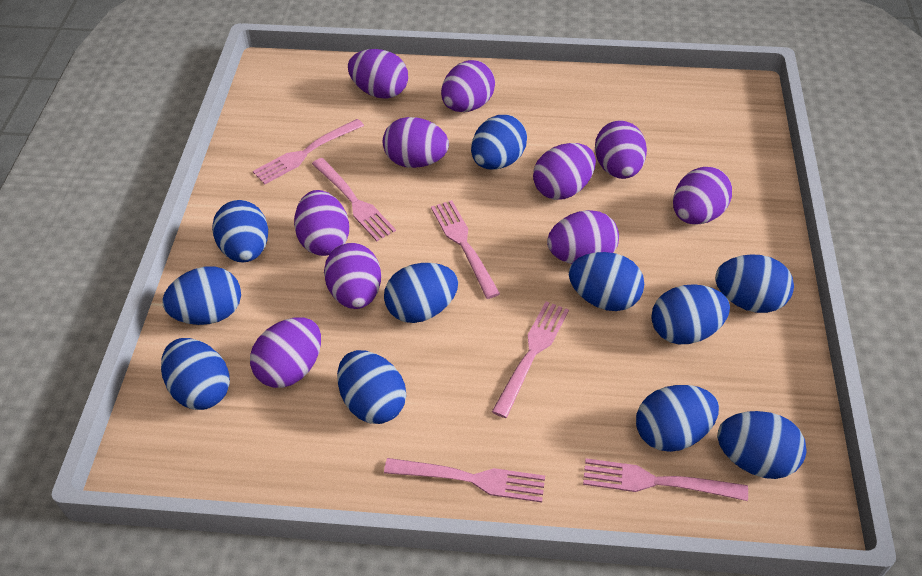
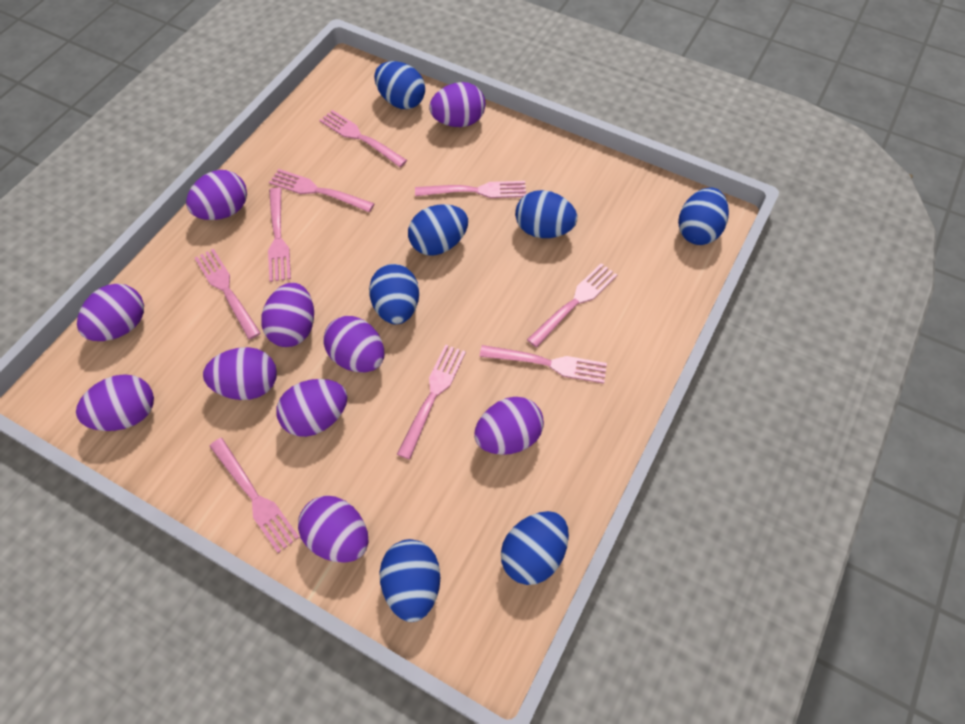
blue egg: [161,338,230,410] [162,266,241,325] [212,200,268,262] [337,350,406,424] [384,263,458,323] [471,115,527,170] [569,252,644,311] [636,385,719,452] [651,284,730,344] [715,254,794,313] [717,411,807,479] = 11 -> [369,264,419,324] [374,61,425,109] [379,539,440,622] [408,204,468,256] [501,511,569,585] [515,190,577,238] [678,187,729,245] = 7
pink fork: [253,119,364,184] [312,158,396,241] [384,458,545,503] [431,200,500,299] [492,301,569,418] [583,458,748,501] = 6 -> [195,249,261,340] [209,438,299,553] [268,187,291,282] [269,169,375,212] [319,110,407,167] [397,344,466,460] [415,181,526,198] [479,345,607,384] [527,263,617,348] = 9

